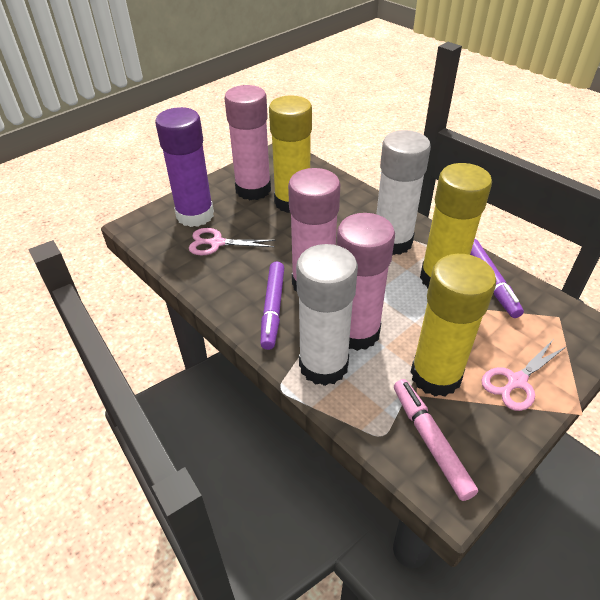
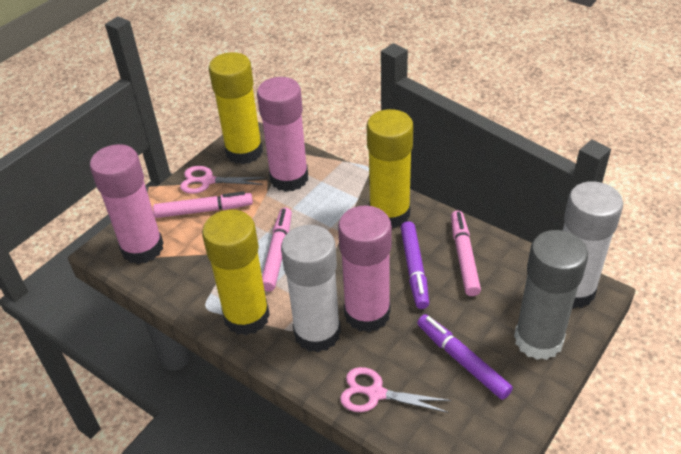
grey glue stick: none = 0 -> [514,230,588,360] = 1
pink marker: [394,379,478,501] = 1 -> [153,191,253,218] [262,208,292,292] [451,211,481,296] = 3
purple glue stick: [155,107,214,227] = 1 -> none = 0

